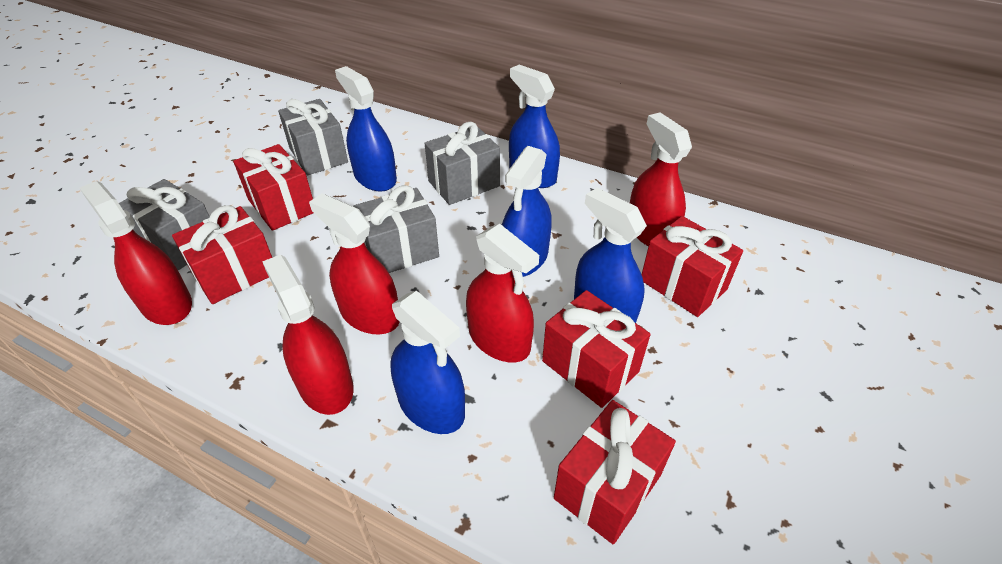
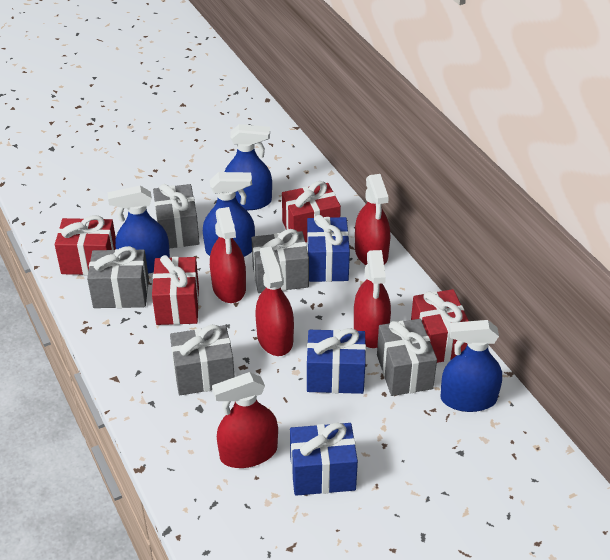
blue gift: none = 0 -> [290,422,358,496] [307,215,350,282] [307,328,366,394] = 3
blue spray bottle: [335,66,397,192] [390,291,465,434] [502,146,552,277] [509,64,560,188] [574,188,647,323] = 5 -> [108,186,170,274] [203,172,255,257] [224,124,272,210] [440,320,502,412] = 4
grey gift: [119,179,210,270] [278,99,348,176] [353,185,439,273] [425,122,500,205] = 4 -> [87,246,149,308] [153,184,200,249] [170,324,235,395] [251,229,309,293] [377,319,437,396] = 5
red gift: [172,205,272,304] [233,144,313,231] [542,290,651,408] [554,400,676,544] [641,216,743,317] = 5 -> [55,215,116,275] [152,255,199,325] [282,181,341,243] [411,289,469,363] = 4

